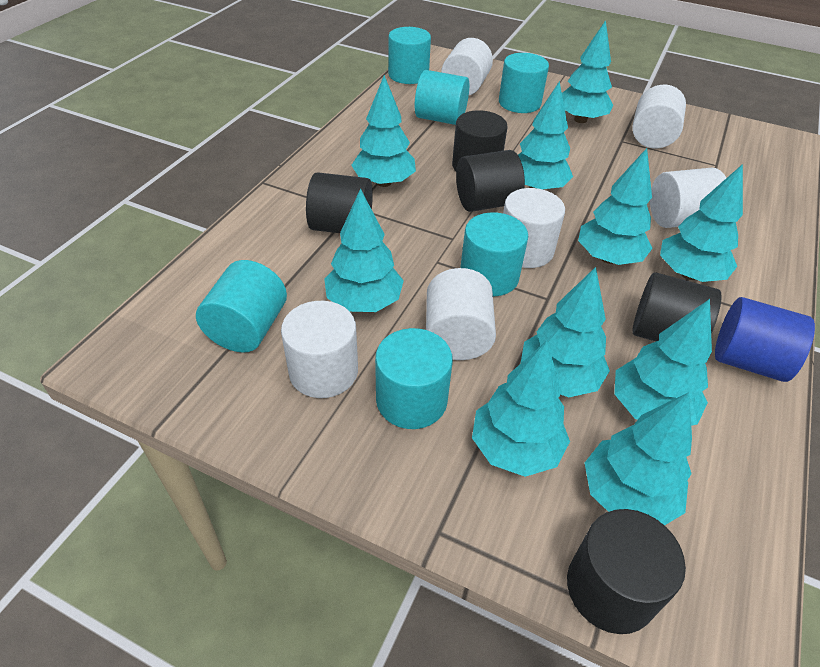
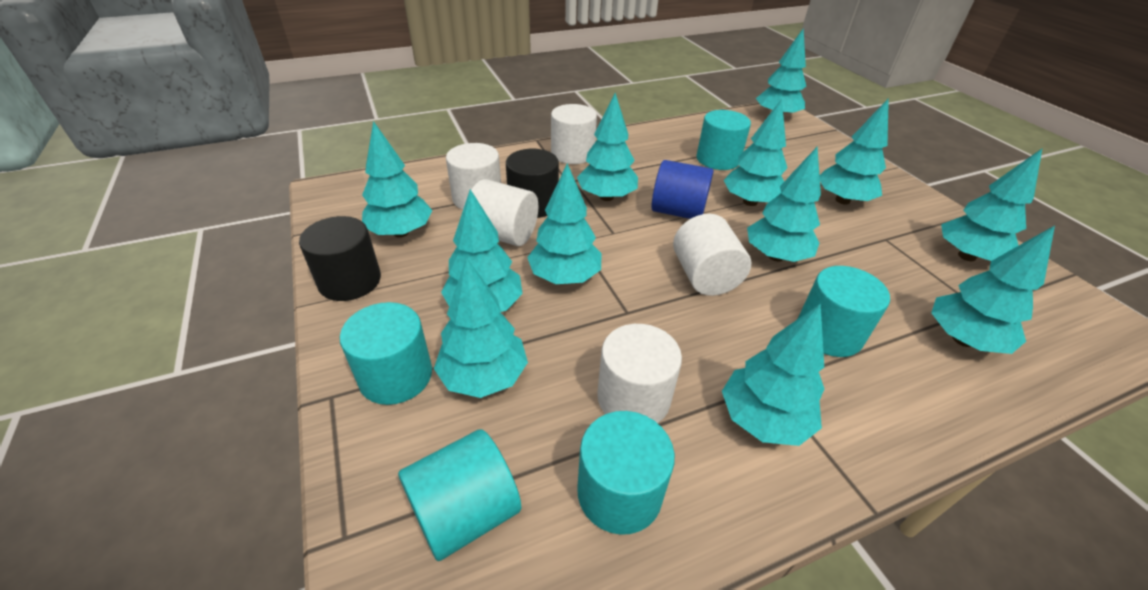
black cylinder: [306,172,373,233] [452,110,508,171] [456,150,525,212] [567,509,686,634] [632,272,721,342] = 5 -> [299,216,381,301] [506,149,559,218] = 2
turquoise cylinder: [196,260,287,353] [375,328,453,429] [388,27,431,84] [415,70,469,125] [460,212,528,296] [499,53,549,113] = 6 -> [340,302,432,405] [398,429,521,561] [577,411,675,535] [697,110,751,170] [798,266,890,357] = 5
turquoise tree: [324,188,404,312] [351,75,416,187] [472,341,570,477] [518,81,573,190] [520,267,610,397] [562,20,613,123] [578,148,653,265] [585,392,692,526] [614,299,712,426] [660,164,743,282] = 10 -> [362,121,433,237] [434,257,528,398] [441,189,523,312] [527,163,601,284] [577,93,638,201] [722,303,824,446] [723,99,787,206] [747,147,821,262] [756,28,806,113] [820,98,889,205] [931,226,1055,354] [941,149,1042,261] = 12
white cylinder: [281,301,358,398] [426,268,496,360] [441,38,493,95] [503,188,565,268] [632,85,686,148] [650,168,726,228] = 6 -> [446,143,501,210] [471,179,538,246] [551,104,597,164] [597,324,682,423] [673,214,751,296] = 5

